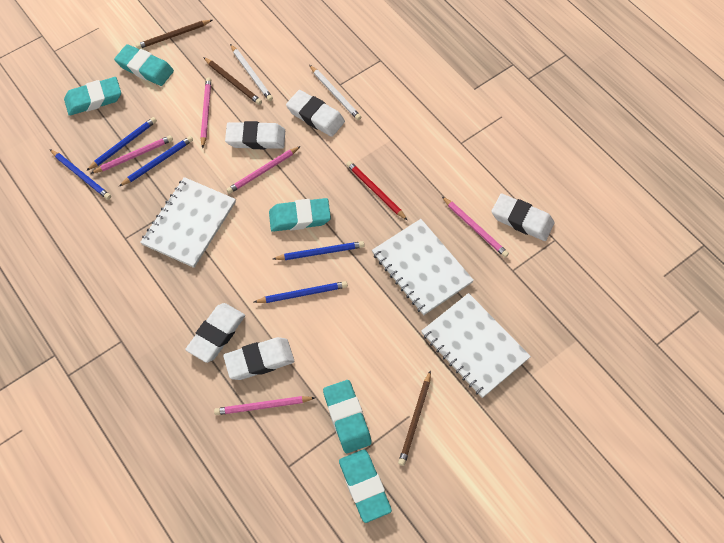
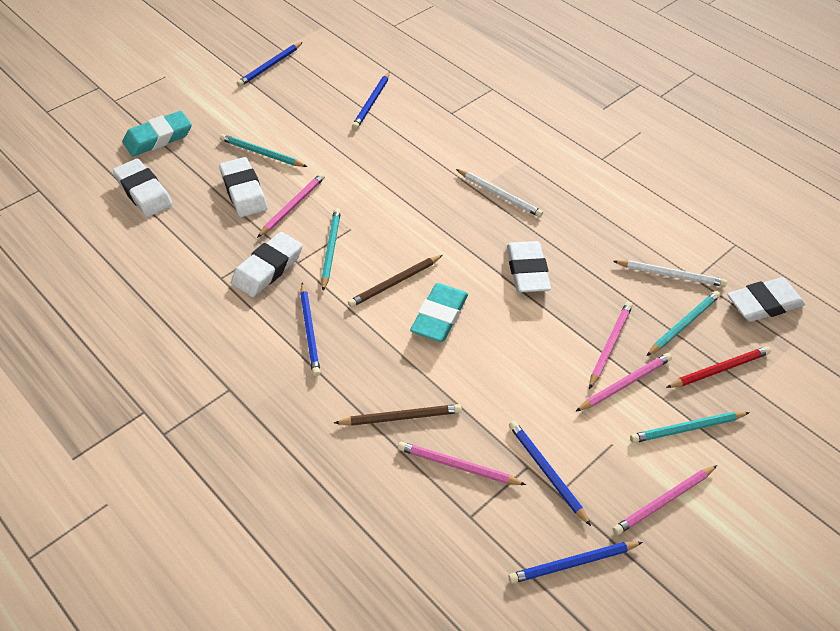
brown pencil: [136,20,212,49] [203,57,262,105] [398,370,431,466] = 3 -> [334,404,462,426] [348,255,443,307] = 2
turquoise eraser: [64,77,121,116] [114,44,174,86] [269,198,331,232] [323,380,372,453] [339,449,392,523] = 5 -> [122,111,192,156] [410,283,468,342] = 2
turquoise pencil: none = 0 -> [220,134,308,167] [321,208,341,291] [630,412,750,443] [647,291,720,356] = 4
white notebook: [140,177,236,268] [372,219,474,315] [421,293,531,398] = 3 -> none = 0

